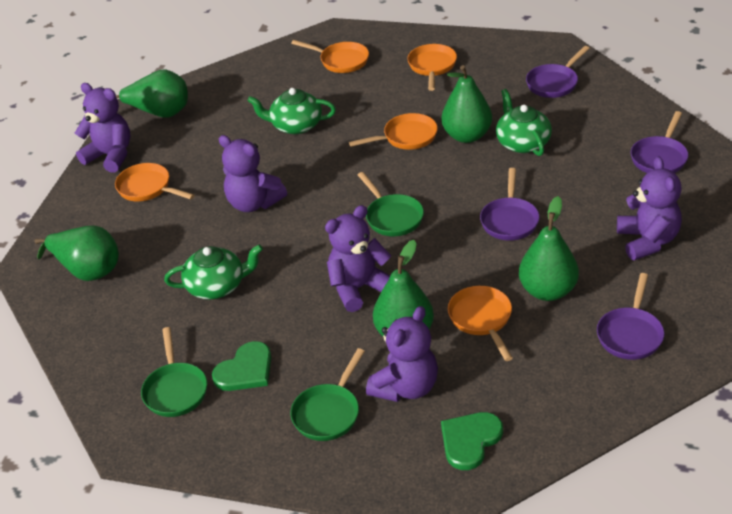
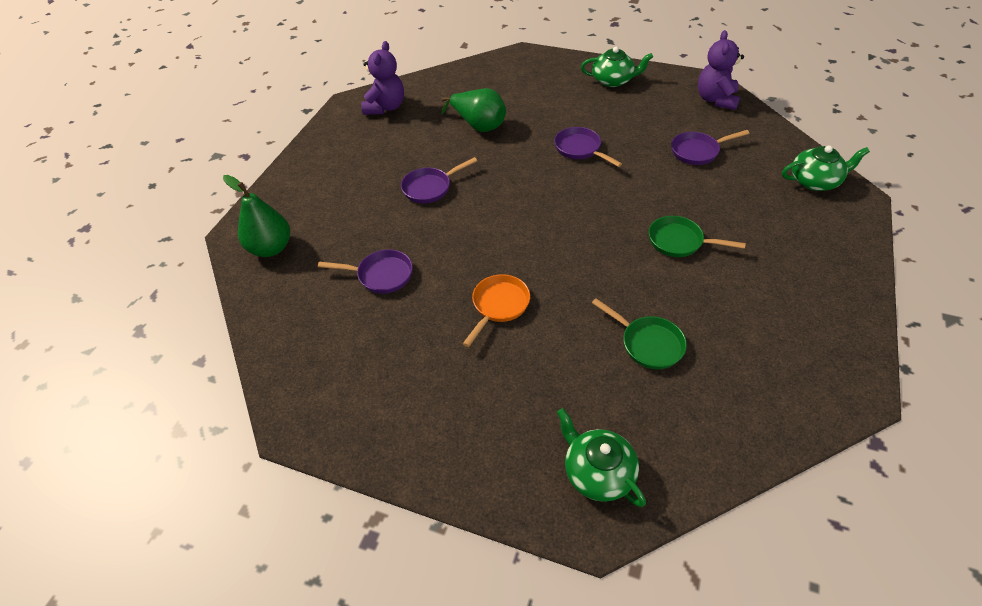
green heart: [212,341,271,391] [441,412,503,470] = 2 -> none = 0
green pan: [141,327,207,417] [290,348,365,441] [358,172,424,236] = 3 -> [592,298,687,369] [649,216,746,257] = 2
green pear: [34,225,119,281] [116,69,188,118] [373,240,434,336] [442,65,492,143] [519,196,579,301] = 5 -> [223,175,290,257] [441,88,506,132] = 2
orange pan: [115,163,195,202] [291,40,369,73] [349,113,438,150] [407,44,457,91] [448,286,513,361] = 5 -> [463,274,530,347] = 1
purple teddy bear: [75,83,130,173] [219,135,287,212] [325,205,391,312] [366,306,438,402] [617,156,682,260] = 5 -> [361,41,404,115] [698,30,744,110] = 2

